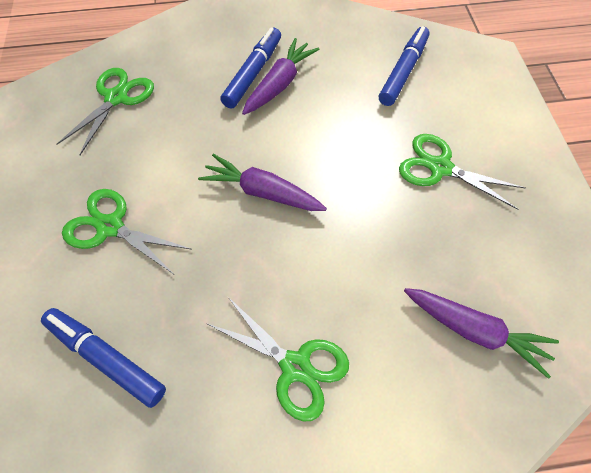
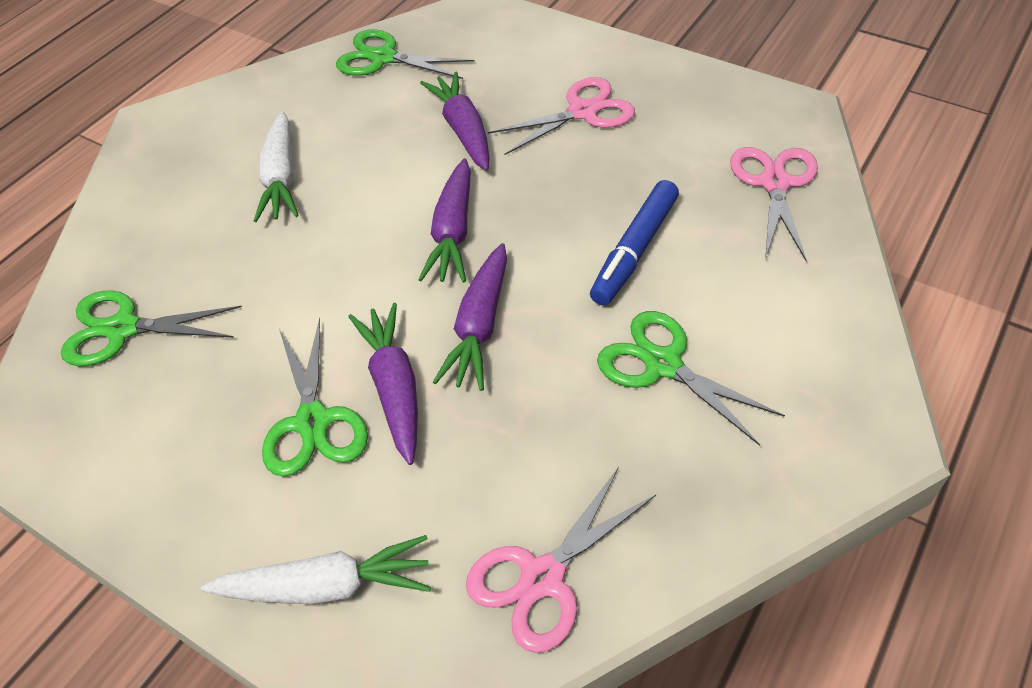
blue marker: [41,308,166,408] [220,27,281,109] [379,26,429,106] = 3 -> [590,180,679,306] = 1
pink scissors: none = 0 -> [466,467,656,653] [488,77,635,155] [730,147,818,262] = 3
purple carrot: [198,154,327,211] [242,38,320,115] [404,288,559,379] = 3 -> [348,303,418,465] [418,158,471,283] [420,72,489,171] [433,243,507,391] = 4
white carrot: none = 0 -> [201,535,431,604] [254,111,299,222] = 2

